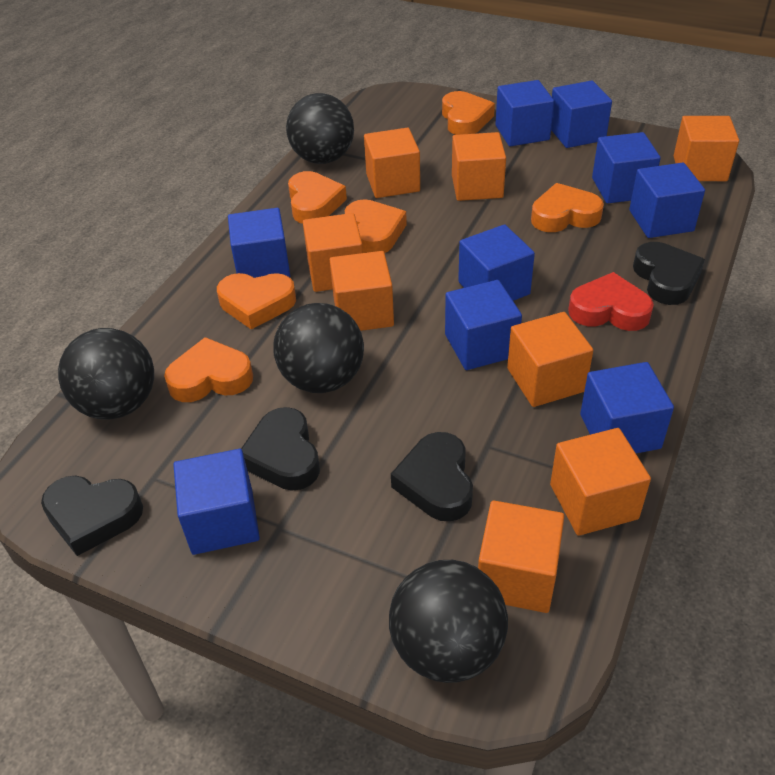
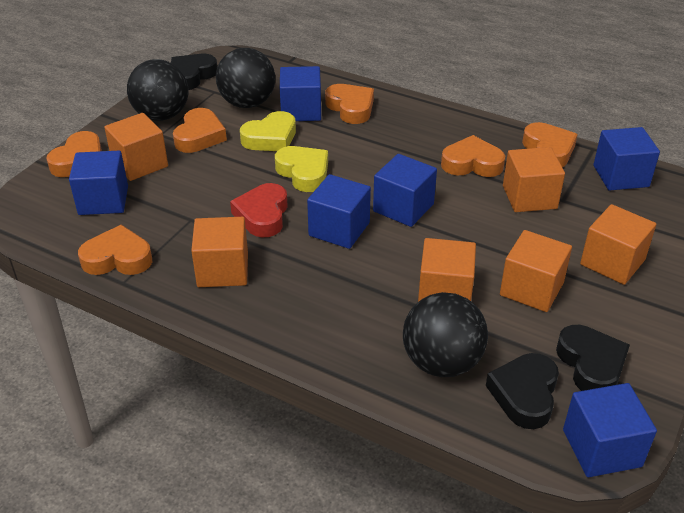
black ball: [58,328,154,420] [273,303,364,393] [286,93,354,164] [389,560,508,683] = 4 -> [127,59,188,121] [216,48,275,108] [403,292,488,377] = 3
black heart: [41,476,143,556] [241,407,320,491] [391,432,473,522] [633,242,705,305] = 4 -> [171,54,217,90] [486,353,559,429] [556,325,630,391] = 3
blue cube: [173,449,260,555] [228,208,290,278] [445,280,522,370] [458,224,535,301] [495,80,554,146] [551,80,612,148] [580,362,674,453] [592,132,661,203] [629,163,705,238] = 9 -> [69,151,128,215] [280,66,321,121] [307,174,371,249] [373,154,437,227] [563,383,657,477] [593,127,660,190] = 6
orange cube: [303,213,363,292] [330,251,394,331] [364,128,420,198] [452,132,506,201] [478,500,564,613] [507,312,593,407] [550,428,651,536] [674,116,739,181] = 8 -> [104,113,168,181] [191,217,248,287] [418,238,476,302] [500,230,572,312] [503,147,565,212] [580,204,656,285] = 6
yellow heart: none = 0 -> [240,111,296,151] [275,146,328,192] = 2

